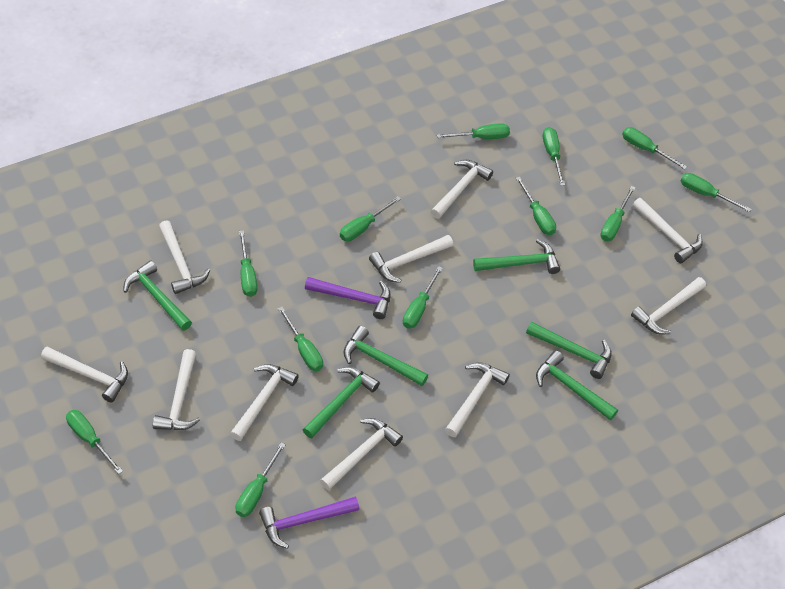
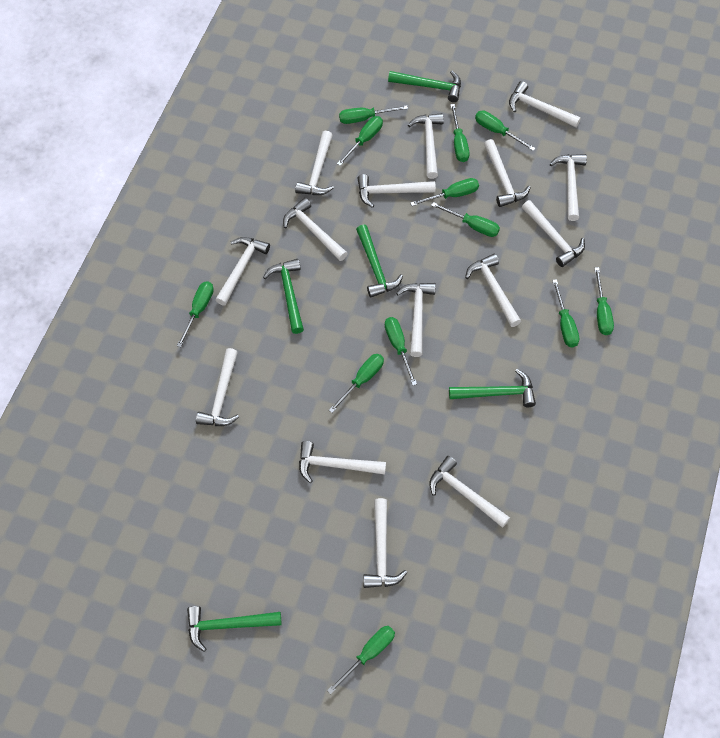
green hammer: [124,260,192,331] [302,367,380,438] [344,326,428,386] [473,239,560,274] [526,322,612,379] [536,350,618,420] = 6 -> [187,606,282,652] [263,259,304,334] [356,224,403,297] [388,71,461,102] [449,369,536,407] = 5
purple hammer: [259,497,359,549] [305,277,391,319] = 2 -> none = 0
white hammer: [41,346,128,403] [153,349,200,430] [159,220,210,294] [230,364,299,441] [320,418,403,490] [369,235,453,283] [431,160,493,219] [445,362,510,437] [631,277,706,334] [633,198,703,263] = 10 -> [196,348,239,426] [215,237,270,305] [283,198,348,261] [295,131,334,195] [299,441,386,483] [358,174,436,208] [363,498,407,588] [396,283,436,357] [408,113,444,179] [429,456,510,528] [465,253,521,327] [484,139,531,207] [509,81,581,128] [522,200,585,267] [550,154,587,221] = 15

